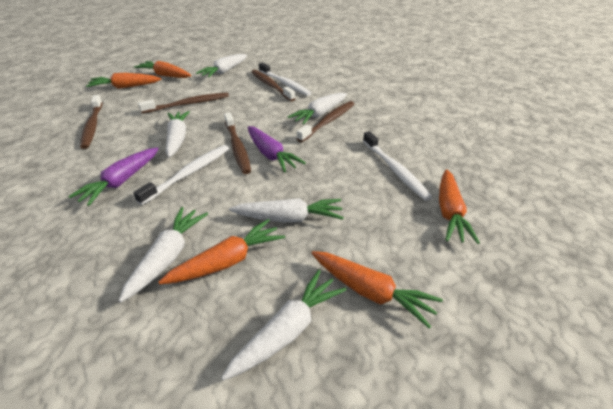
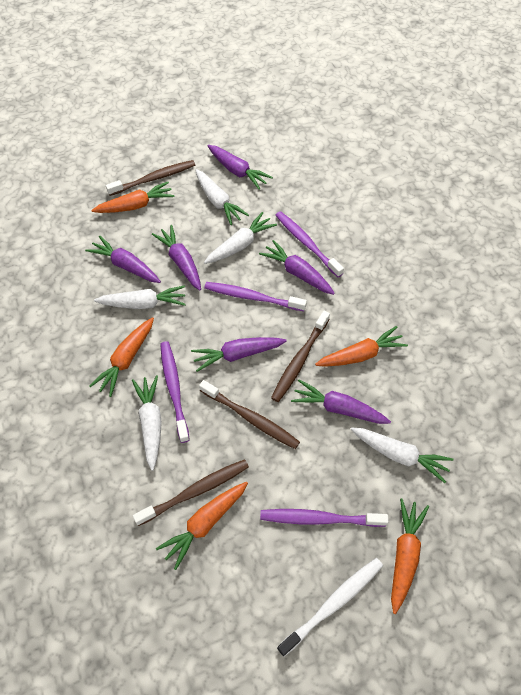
brown toothbrush: [80,95,103,149] [138,92,229,113] [224,112,251,174] [251,70,296,101] [297,101,354,142] = 5 -> [106,160,195,196] [133,459,249,526] [199,380,300,449] [271,311,330,402] = 4
purple carrot: [68,148,158,206] [248,126,306,172] = 2 -> [85,236,161,283] [152,225,201,291] [191,337,287,372] [208,145,273,190] [259,240,335,295] [291,380,391,424] = 6
purple toothbrush: none = 0 -> [160,341,190,443] [204,282,307,311] [260,509,388,527] [275,211,344,277] = 4
white carrot: [119,207,208,302] [166,111,190,158] [196,54,247,78] [221,270,347,381] [229,198,344,222] [288,93,347,125] = 6 -> [94,285,186,309] [132,375,162,471] [195,169,249,225] [204,212,277,264] [351,428,453,483] = 5
white toothbrush: [133,145,229,205] [259,63,312,96] [363,131,432,201] = 3 -> [277,558,383,656] = 1

